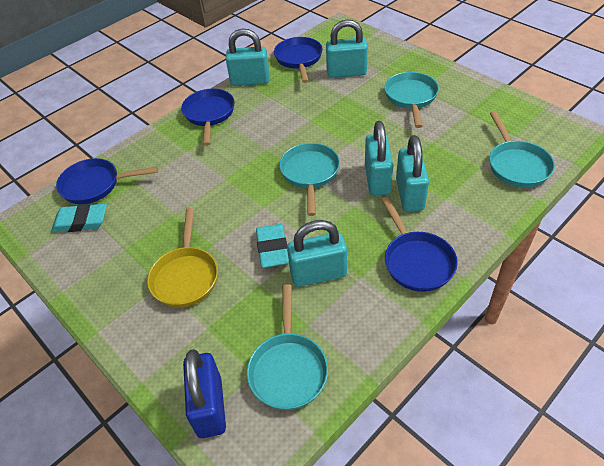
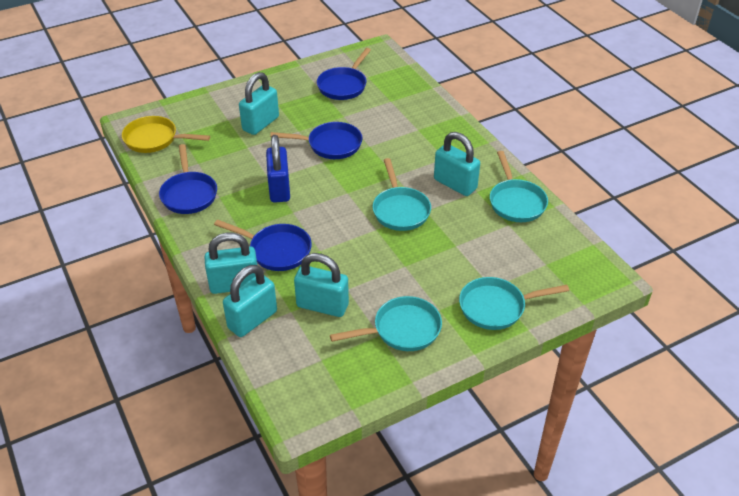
turquoise eraser: [51,204,107,232] [256,224,289,268] = 2 -> none = 0

